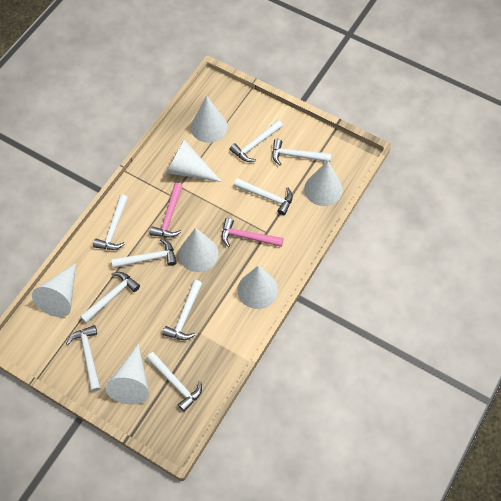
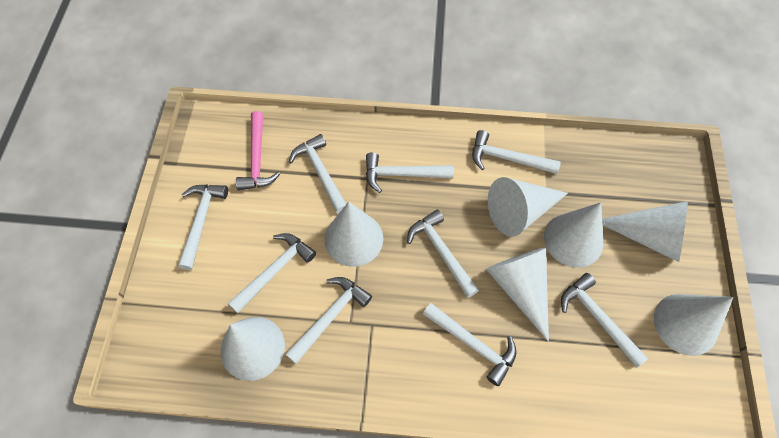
pink hammer: [150,183,183,238] [222,218,284,247] = 2 -> [236,111,280,190] = 1

